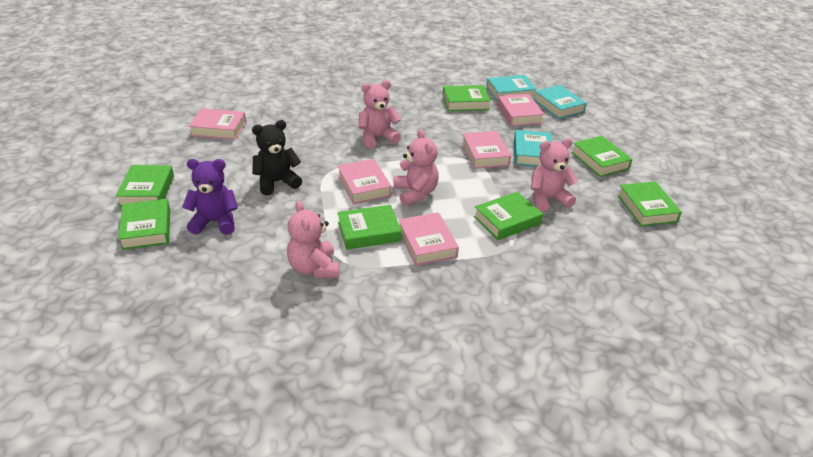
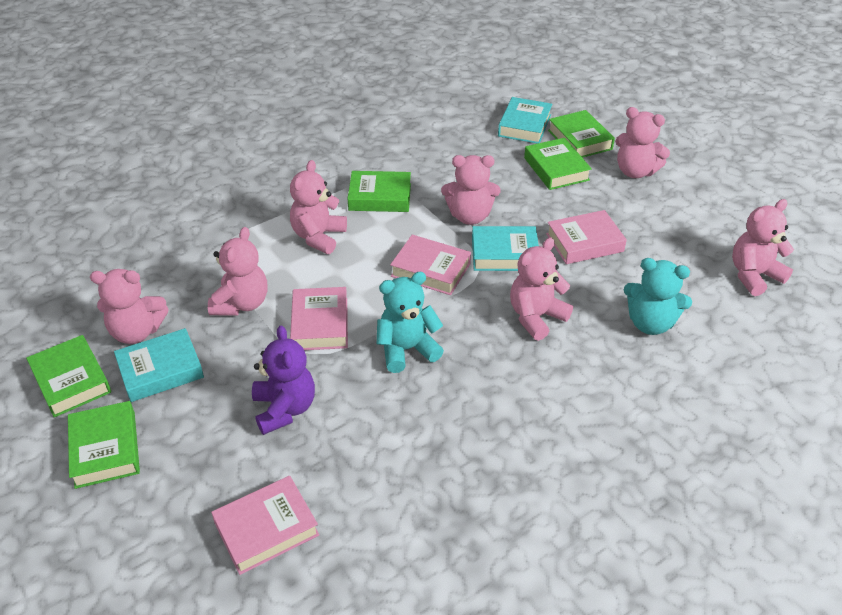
black teddy bear: [252,120,302,196] = 1 -> none = 0
green book: [116,165,174,206] [118,199,170,250] [337,205,402,250] [443,85,491,111] [473,192,543,240] [571,136,633,177] [617,181,682,227] = 7 -> [26,335,111,417] [68,401,140,489] [348,171,411,212] [524,138,592,190] [548,110,615,158] = 5
pink book: [189,108,246,140] [337,159,392,204] [398,212,459,266] [462,131,511,169] [497,93,544,126] = 5 -> [211,476,319,575] [290,287,348,350] [390,235,471,295] [546,210,627,264] = 4
pink teddy bear: [287,200,339,278] [358,80,401,148] [394,129,439,206] [531,138,578,212] = 4 -> [90,269,169,344] [208,227,267,316] [290,160,347,254] [441,155,501,225] [510,238,573,341] [615,107,670,178] [732,199,794,296] = 7
turquoise teddy bear: none = 0 -> [377,272,444,373] [624,258,692,335] = 2

